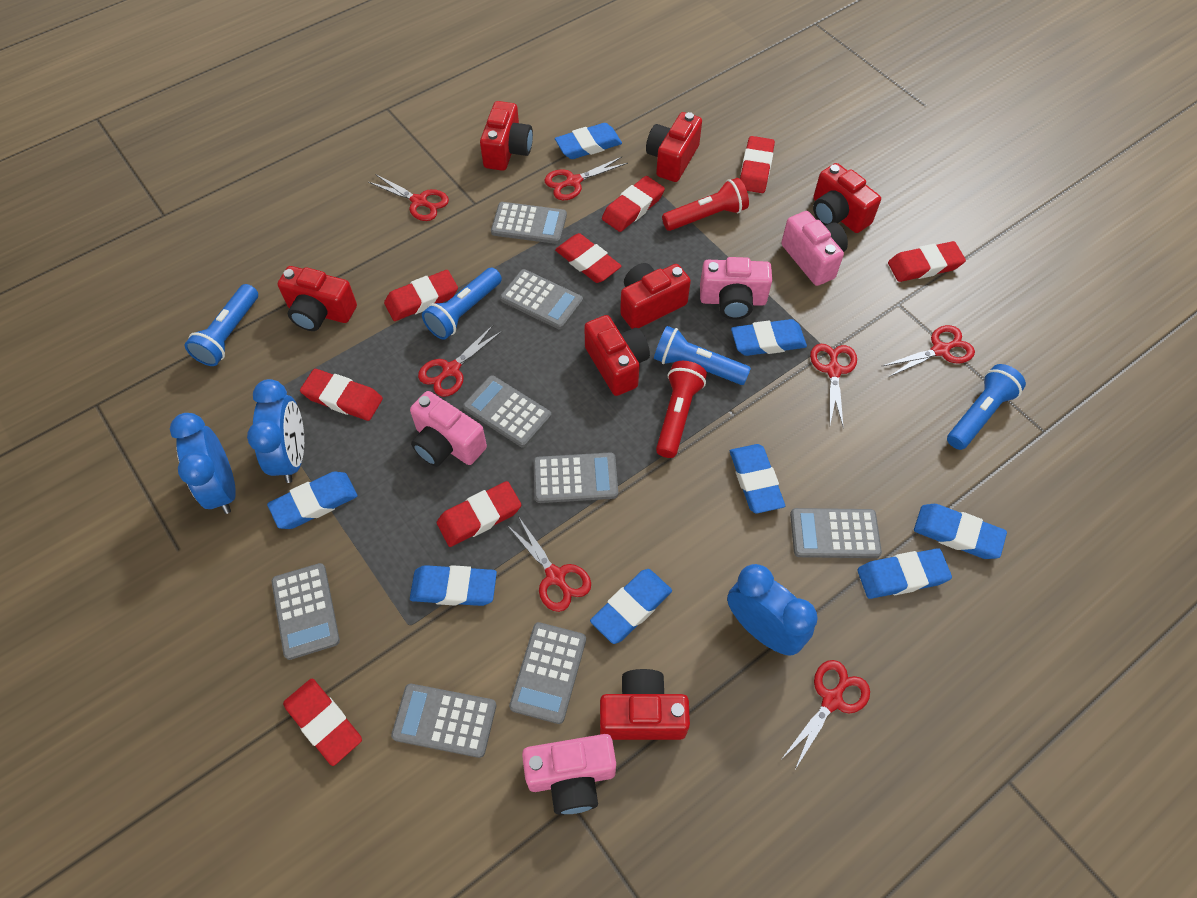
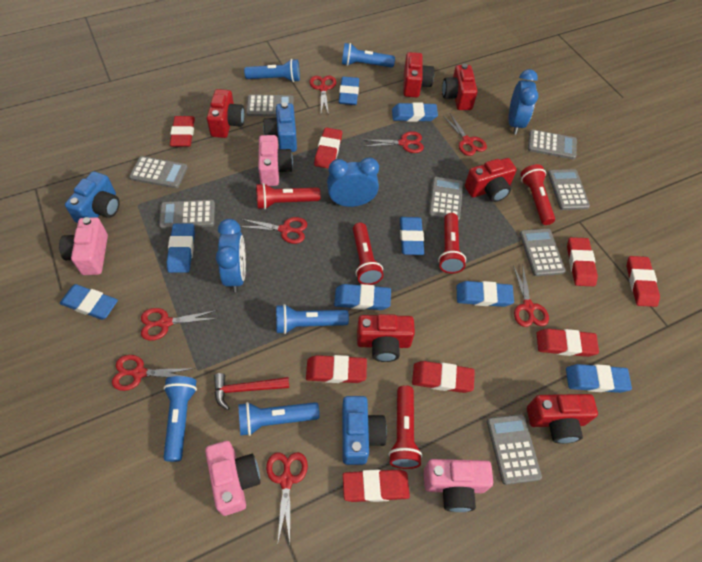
blue camera: none = 0 -> [65,171,120,223] [263,102,297,152] [342,396,387,465] = 3
blue flashlight: [185,284,258,366] [422,268,502,340] [654,326,751,385] [947,364,1026,450] = 4 -> [163,376,197,462] [238,402,320,436] [244,59,300,82] [276,304,349,334] [342,43,395,68] = 5
red camera: [278,266,357,331] [480,101,533,171] [584,315,650,396] [600,669,690,740] [620,263,691,329] [646,112,702,182] [813,163,881,233] = 7 -> [207,89,245,138] [357,314,415,362] [403,52,434,98] [442,64,477,110] [465,158,517,202] [527,394,598,444] = 6
red flashlight: [656,361,707,458] [662,178,749,231] = 2 -> [256,183,320,209] [353,223,384,285] [389,385,422,469] [438,213,466,274] [520,164,555,225] = 5
red hammer: none = 0 -> [214,373,289,410] = 1
red scissors: [368,174,449,221] [418,325,502,397] [506,516,591,612] [544,157,628,200] [782,660,870,771] [810,344,857,426] [881,325,975,377] = 7 -> [112,355,195,391] [141,308,218,341] [240,217,307,244] [266,452,308,542] [309,75,336,115] [363,131,424,153] [443,114,487,156] [513,265,549,327] = 8

